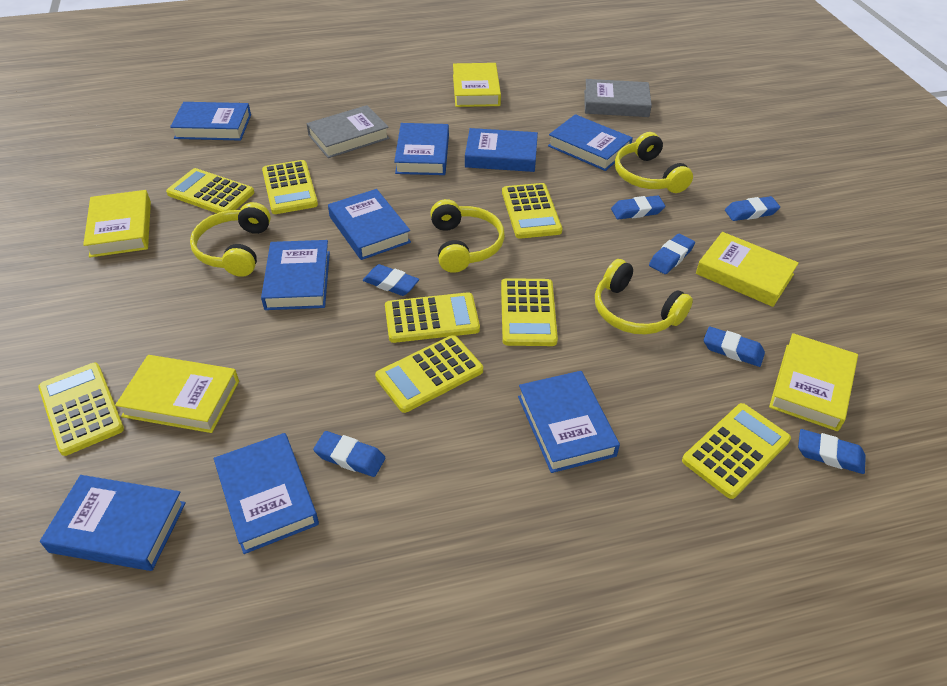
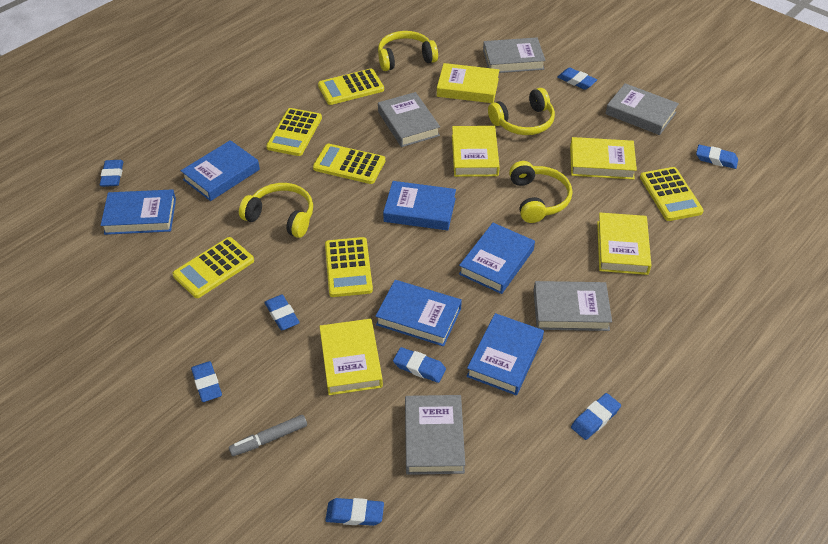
blue book: [40,475,186,571] [170,102,251,141] [214,433,319,554] [261,240,330,310] [328,189,411,260] [394,123,449,175] [465,128,538,172] [518,371,620,473] [548,114,633,171] = 9 -> [101,189,176,235] [181,140,260,201] [375,280,462,346] [383,181,456,230] [459,223,535,294] [466,313,544,395] = 6
blue eraser: [313,431,385,477] [363,264,419,296] [611,196,665,220] [649,234,695,274] [704,326,765,367] [725,196,780,221] [798,429,866,474] = 7 -> [100,160,123,187] [191,361,222,402] [264,295,300,331] [326,498,384,526] [393,347,446,383] [557,68,597,90] [571,393,621,440] [696,145,738,169] = 8
grey book: [306,105,389,158] [584,79,652,117] = 2 -> [378,92,440,147] [405,395,465,475] [483,37,546,73] [533,281,612,331] [605,83,679,135] = 5
grey marker: none = 0 -> [229,415,307,456] = 1
yellow calculator: [38,363,124,456] [166,168,254,213] [262,160,318,214] [375,335,483,413] [385,292,480,343] [501,278,558,346] [502,183,562,239] [682,403,791,499] = 8 -> [172,237,254,298] [266,108,322,156] [313,144,385,184] [318,69,384,105] [325,237,373,297] [640,167,704,221] = 6

